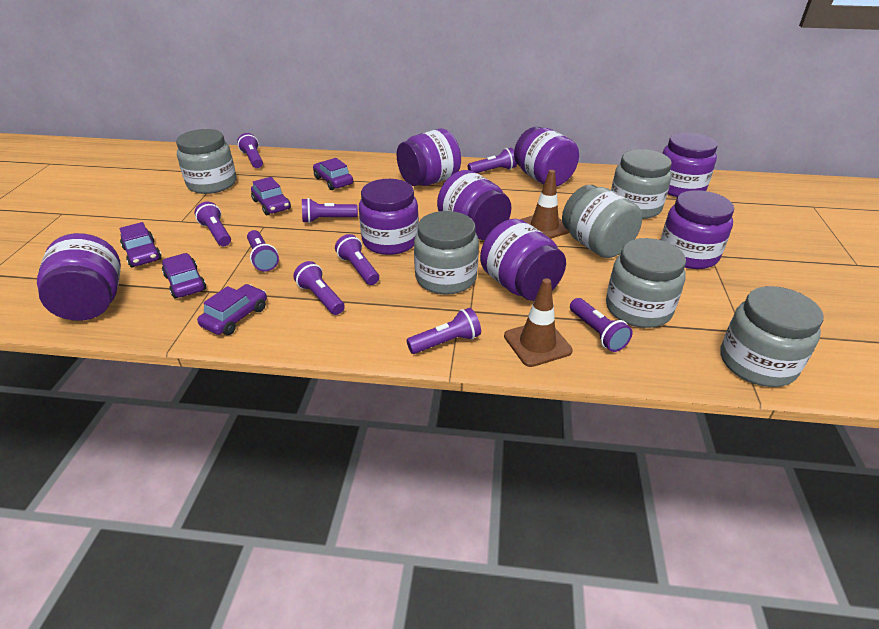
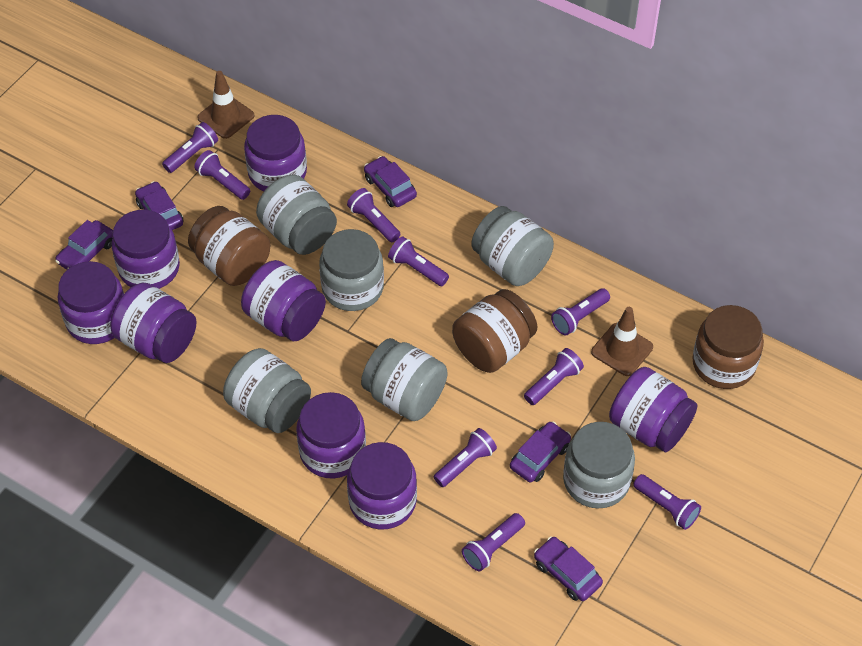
brown jar: none = 0 -> [188,206,270,286] [452,289,537,373] [692,305,764,389] = 3

